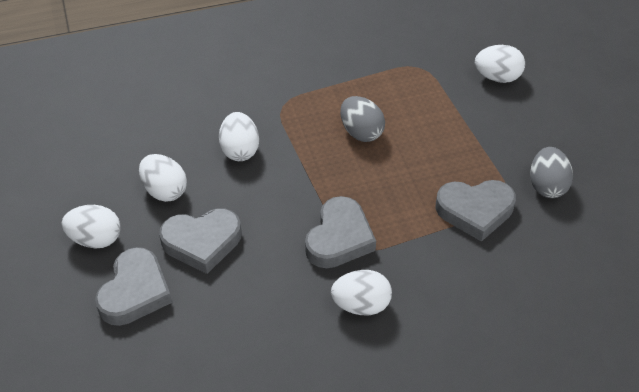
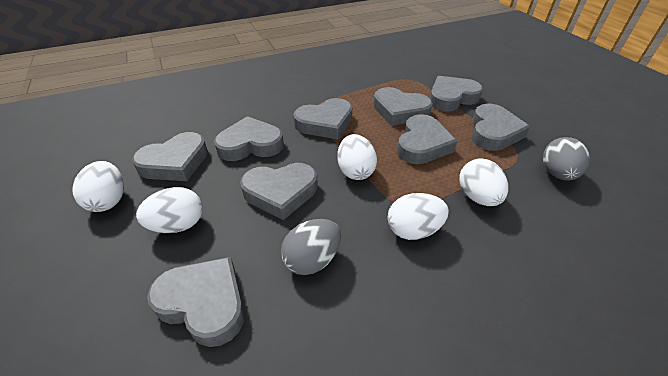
grey heart: [95,247,172,326] [159,208,242,274] [305,196,376,268] [435,180,516,242] = 4 -> [132,132,208,181] [147,257,245,347] [214,116,284,161] [240,163,318,220] [293,98,352,139] [373,87,432,126] [397,114,458,164] [430,76,483,112] [472,103,530,151] = 9

